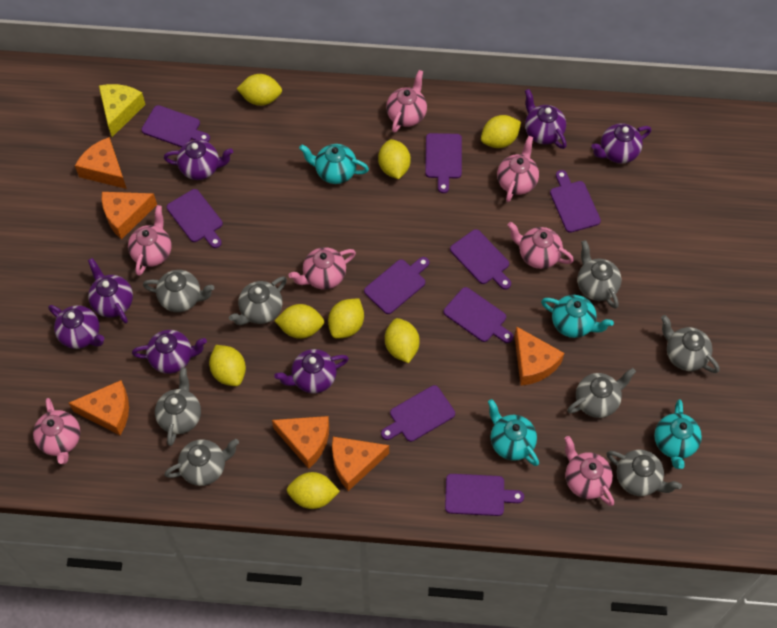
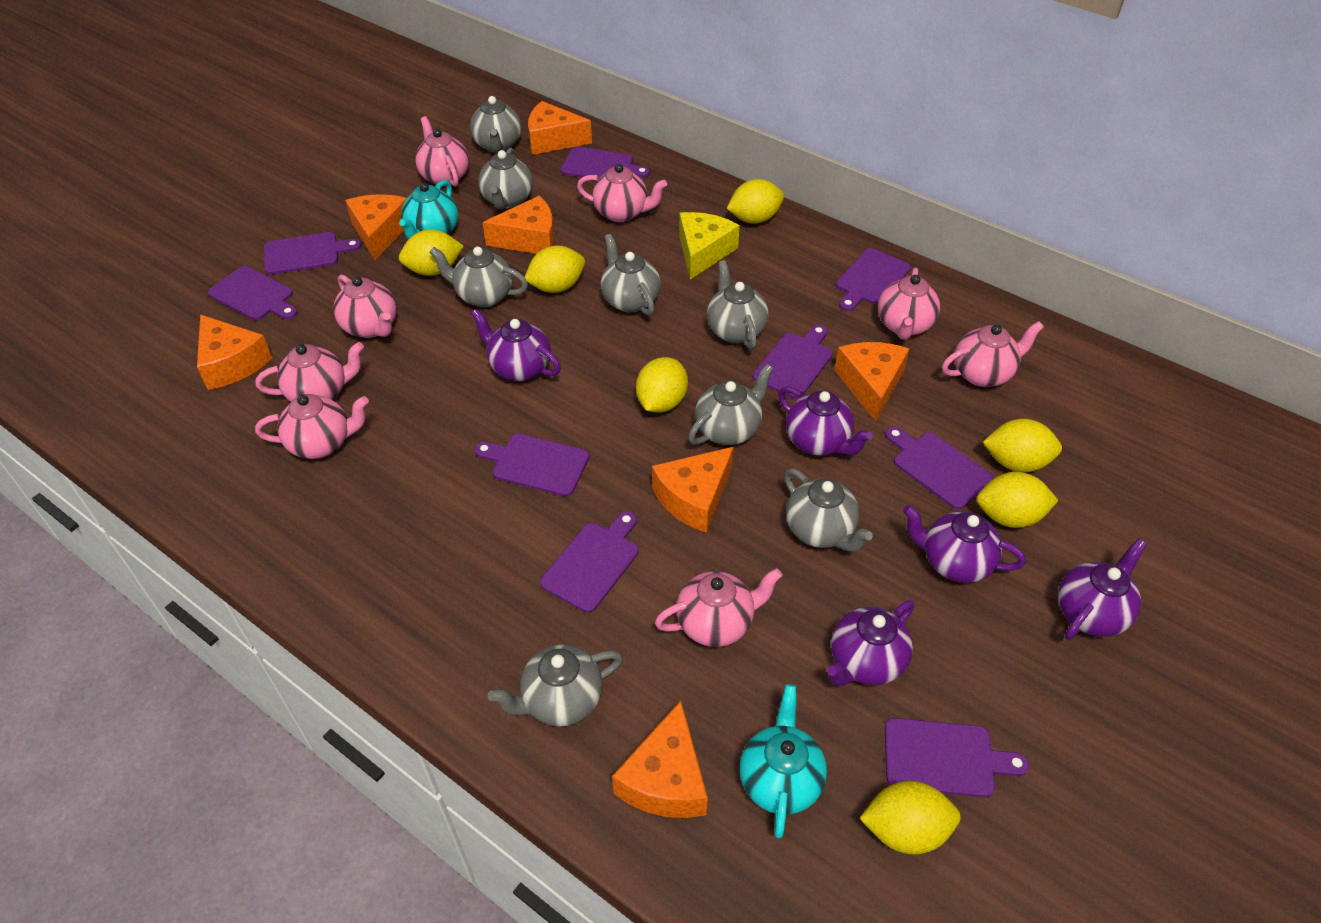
orange cheese: [69,380,129,435] [75,137,127,189] [102,192,157,240] [272,416,329,469] [332,437,389,491] [515,326,564,386] = 6 -> [197,314,272,390] [345,194,407,260] [482,196,555,254] [528,101,592,155] [612,701,708,818] [652,447,734,533] [834,342,909,421] = 7
pink teapot: [33,398,80,465] [128,205,171,276] [288,247,356,290] [386,70,427,133] [497,136,539,202] [507,222,574,269] [564,436,614,506] = 7 -> [255,394,369,459] [256,342,364,402] [333,275,397,338] [415,116,469,187] [577,164,667,222] [655,568,782,647] [878,268,940,340] [942,321,1044,387] = 8
purple teapot: [48,305,104,349] [88,258,133,324] [132,330,207,374] [164,140,233,180] [274,349,349,393] [525,89,567,149] [591,123,651,164] = 7 -> [471,308,561,381] [778,386,873,455] [827,600,914,686] [903,505,1026,583] [1058,538,1147,640] = 5
turquoise teapot: [299,144,369,184] [488,399,539,466] [541,295,614,338] [654,400,702,469] = 4 -> [399,180,458,240] [740,684,827,839] = 2
yellow lemon: [209,345,246,386] [237,74,282,106] [274,304,324,339] [287,472,340,509] [328,298,364,339] [378,139,411,179] [385,318,420,363] [481,115,521,148] = 8 -> [399,229,464,276] [525,246,585,293] [636,357,688,412] [726,179,784,224] [859,781,961,855] [977,472,1059,528] [983,419,1062,472] = 7

